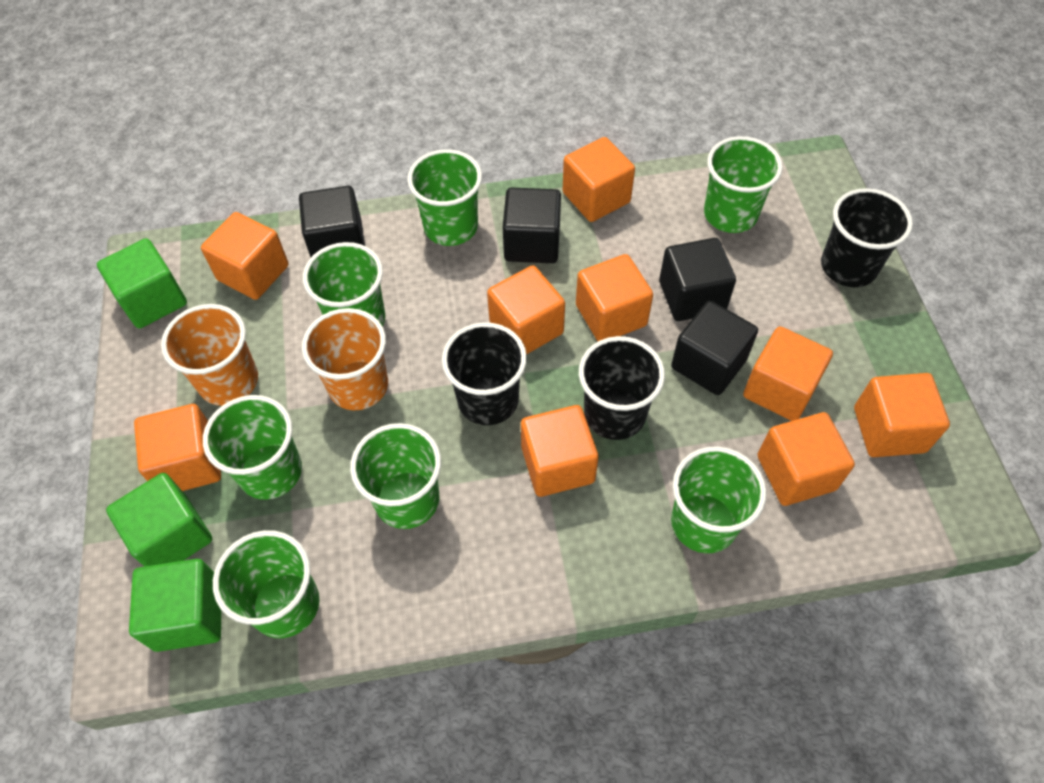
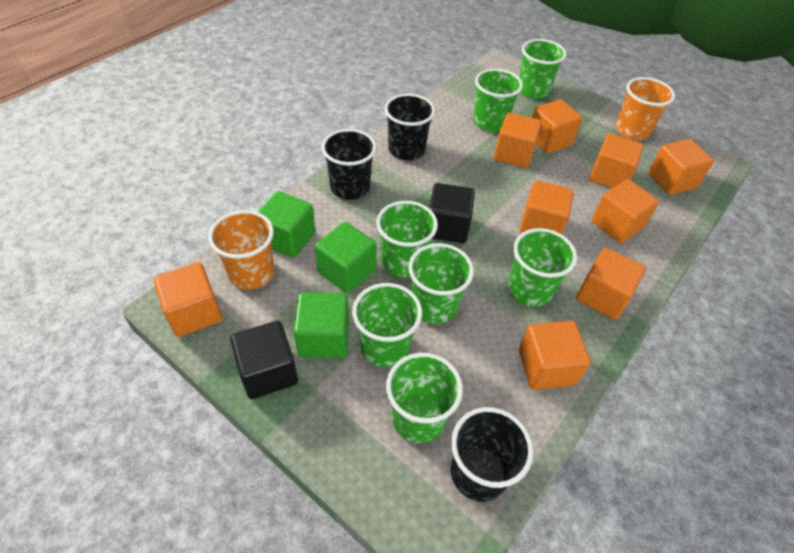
black cube: [299,186,365,257] [503,187,561,263] [659,238,736,321] [671,301,758,395] = 4 -> [230,321,298,399] [429,183,475,243] = 2

